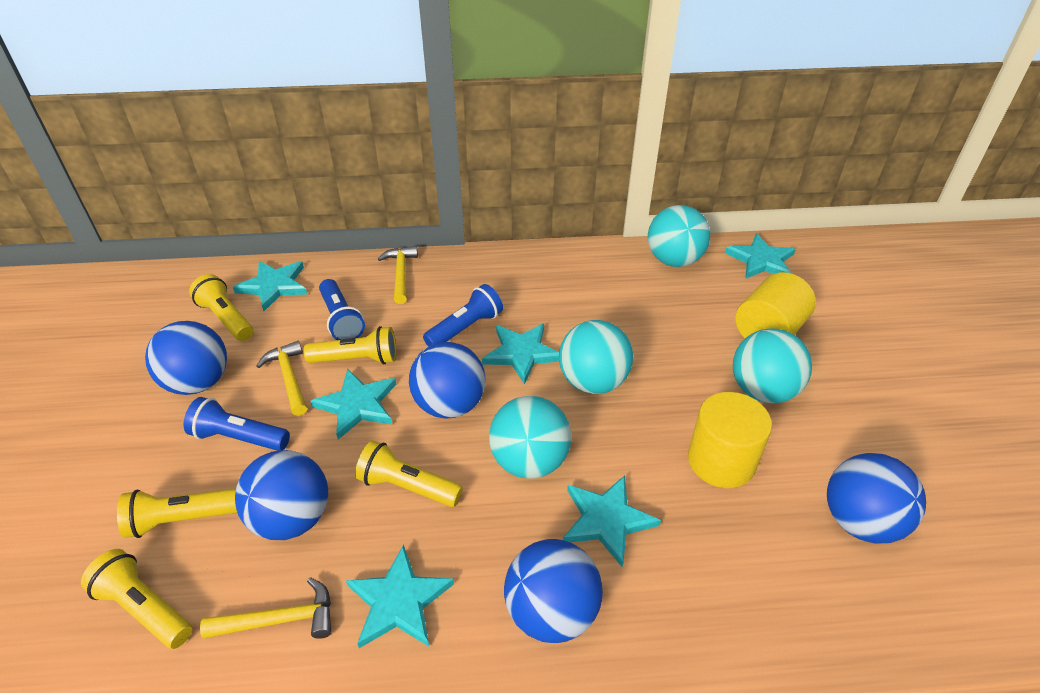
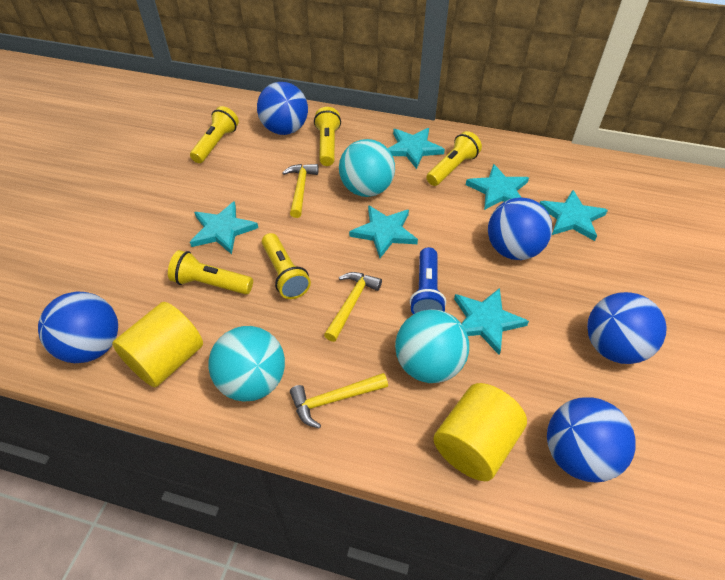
blue flashlight: [184,397,290,451] [319,279,365,340] [423,284,503,347] = 3 -> [410,247,446,314] = 1
turquoise ball: [489,396,571,479] [559,320,633,394] [648,205,710,267] [733,328,812,403] = 4 -> [209,326,285,401] [339,139,395,197] [395,309,469,383] = 3

